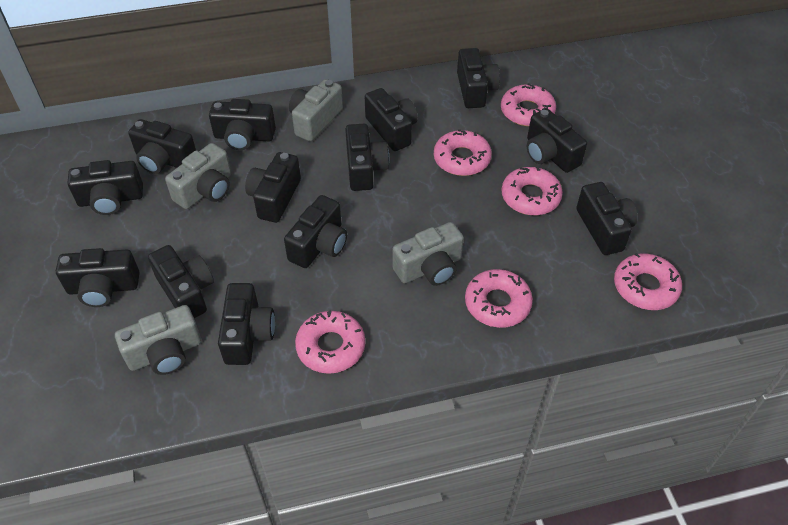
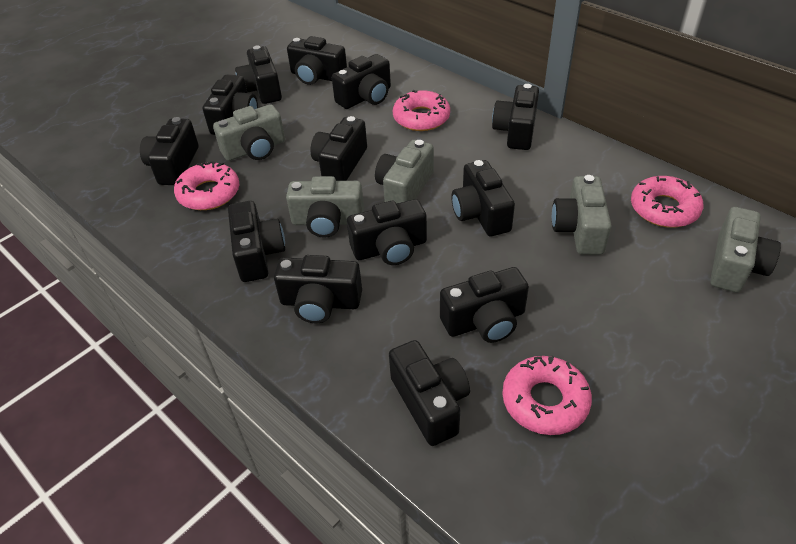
grey camera: [115,305,202,375] [165,143,231,209] [289,79,343,141] [393,222,464,286] = 4 -> [213,104,285,161] [286,176,364,238] [375,140,434,204] [552,175,612,255] [710,207,781,293] = 5
pink donut: [295,310,365,374] [434,129,492,176] [465,269,533,328] [501,83,556,126] [502,166,563,215] [614,253,682,310] = 6 -> [174,161,239,210] [393,90,450,131] [502,356,592,435] [631,176,703,228] = 4

